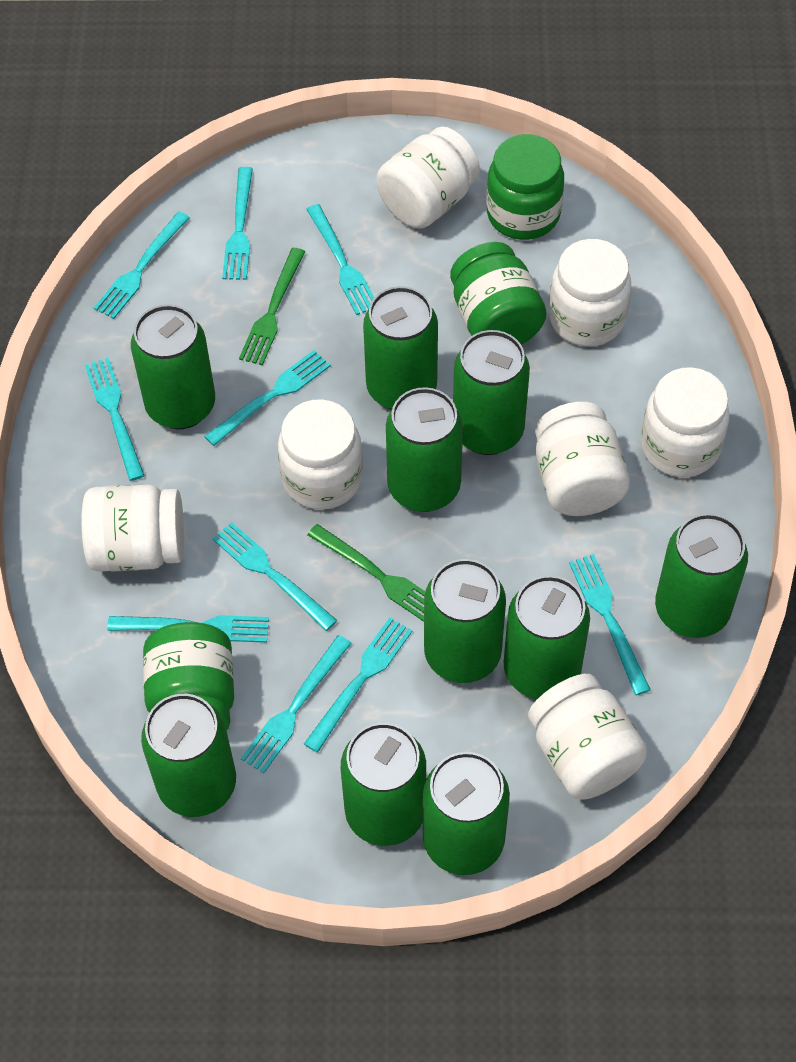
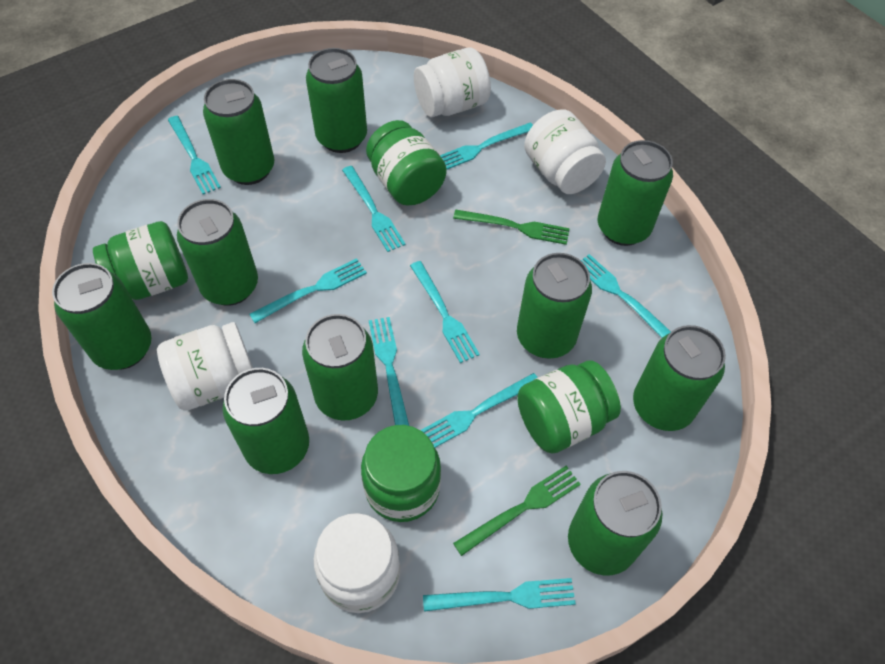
green jar: [143,622,234,731] [450,242,546,345] [486,134,564,240] = 3 -> [93,221,188,300] [361,425,441,522] [366,120,447,206] [517,360,621,453] = 4
turquoise fork: [85,358,145,481] [94,212,190,319] [107,615,269,642] [204,350,331,446] [212,522,337,631] [222,167,253,280] [241,635,352,773] [304,617,412,753] [306,204,374,315] [569,554,651,695] = 10 -> [168,116,221,194] [249,258,367,323] [342,166,406,252] [369,317,409,426] [410,261,480,363] [421,373,538,448] [423,578,576,612] [440,122,533,170] [581,254,671,338] = 9
white jar: [81,485,184,572] [278,399,363,510] [377,126,480,229] [528,674,648,799] [535,402,630,516] [549,239,631,346] [641,367,730,477] = 7 -> [157,322,253,411] [314,513,400,613] [414,48,491,117] [524,109,606,194] = 4

